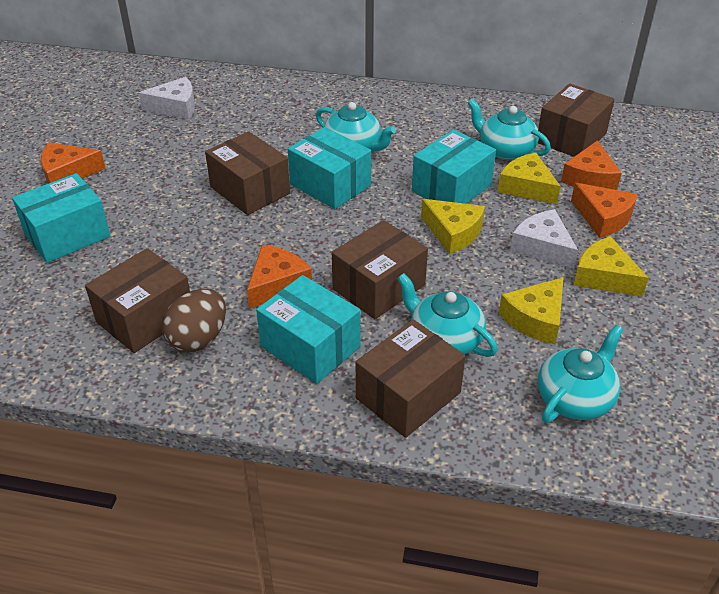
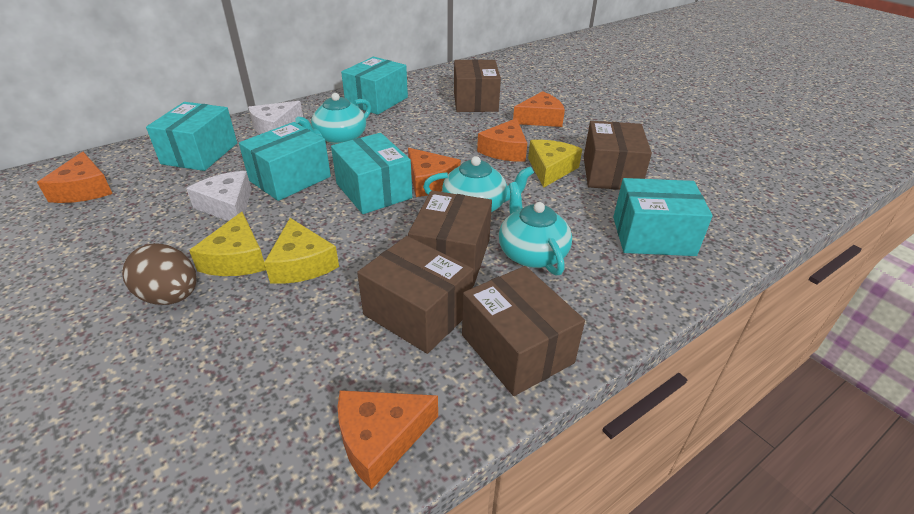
orange cheese: [41,142,106,184] [247,245,312,309] [561,140,621,190] [571,183,638,238] = 4 -> [37,152,113,203] [337,390,438,489] [408,148,461,197] [477,118,527,162] [513,91,565,127] = 5
turquoise box: [12,173,110,263] [256,275,361,384] [288,127,371,209] [412,130,496,204] = 4 -> [146,102,237,171] [239,122,331,201] [331,133,412,214] [341,57,408,115] [613,178,713,256] = 5
turquoise teapot: [316,102,396,152] [397,273,498,357] [468,99,551,160] [538,325,623,423] = 4 -> [295,93,371,145] [423,156,534,212] [499,182,572,276] = 3
yellow cheese: [421,199,485,254] [498,152,561,204] [499,277,564,344] [574,236,649,297] = 4 -> [189,212,266,276] [264,218,339,284] [528,140,582,188] = 3

